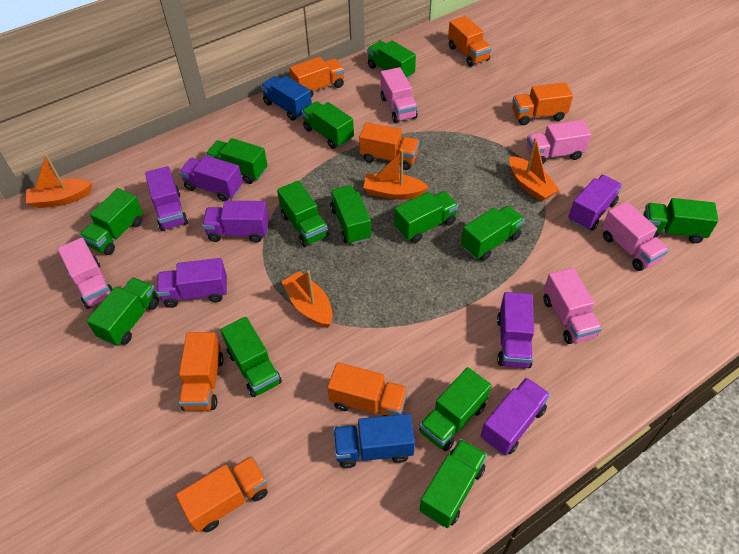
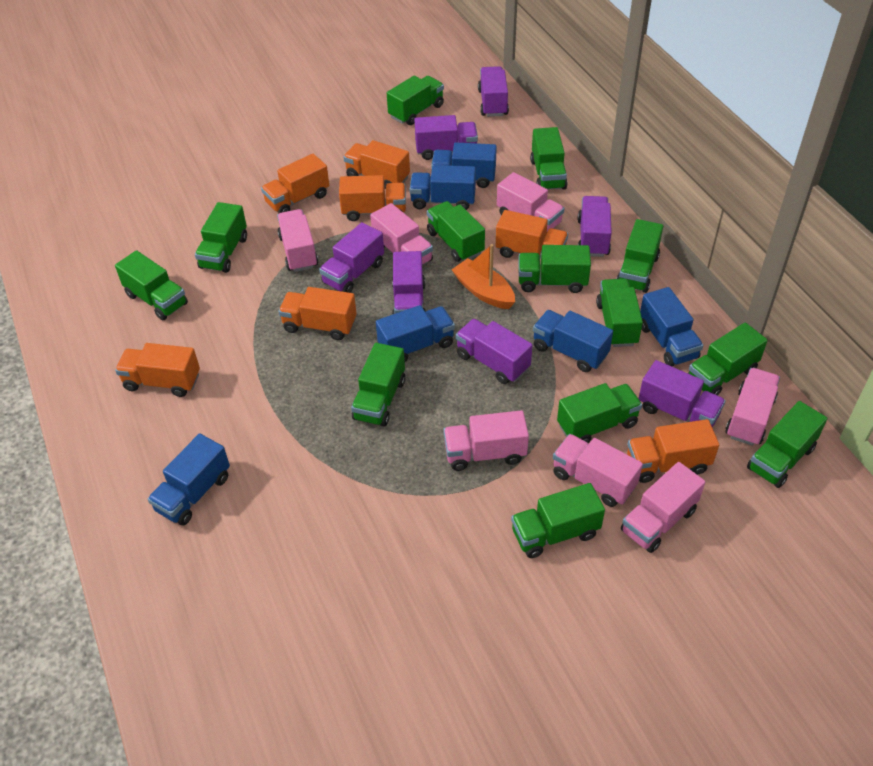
blue truck: [261,76,312,121] [333,414,415,468] = 2 -> [148,433,230,525] [376,305,455,362] [410,165,476,210] [431,143,497,188] [533,310,613,372] [640,287,703,366] = 6
orange boat: [26,154,92,208] [281,270,333,328] [363,150,429,200] [509,137,560,201] = 4 -> [452,244,515,309] = 1
pink truck: [57,238,113,309] [381,67,418,123] [527,120,591,164] [543,268,602,344] [602,202,669,271] = 5 -> [277,209,318,272] [370,203,433,265] [443,410,529,471] [497,172,564,232] [553,434,643,507] [621,462,705,553] [725,368,780,446] = 7

